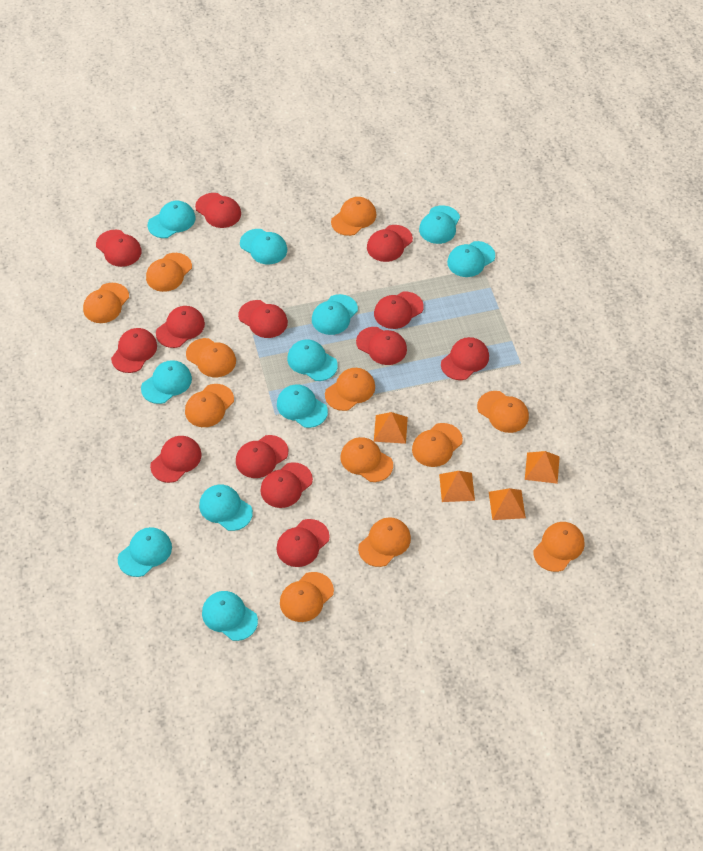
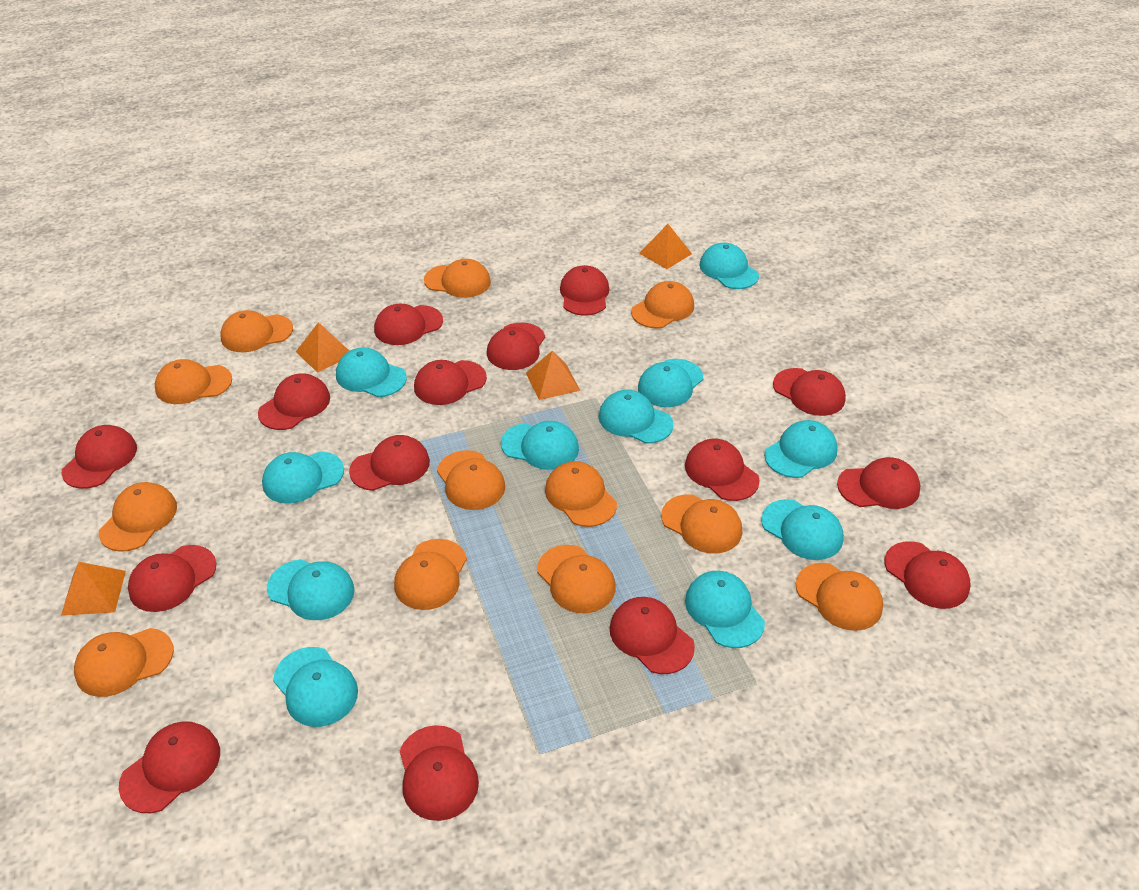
red cap: [96,230,142,267] [111,328,157,373] [150,436,202,483] [156,306,205,348] [195,193,241,228] [236,435,288,478] [238,300,288,338] [260,462,313,508] [276,519,330,567] [356,327,407,365] [367,225,413,262] [374,292,424,329] [441,337,489,380] = 13 -> [61,425,137,489] [119,721,220,813] [128,545,217,612] [258,373,330,430] [349,435,430,491] [374,304,443,345] [400,725,479,821] [414,360,487,405] [487,323,545,370] [560,265,609,316] [610,597,695,674] [685,439,760,501] [773,368,846,416] [837,457,920,509] [885,541,970,609] = 15

